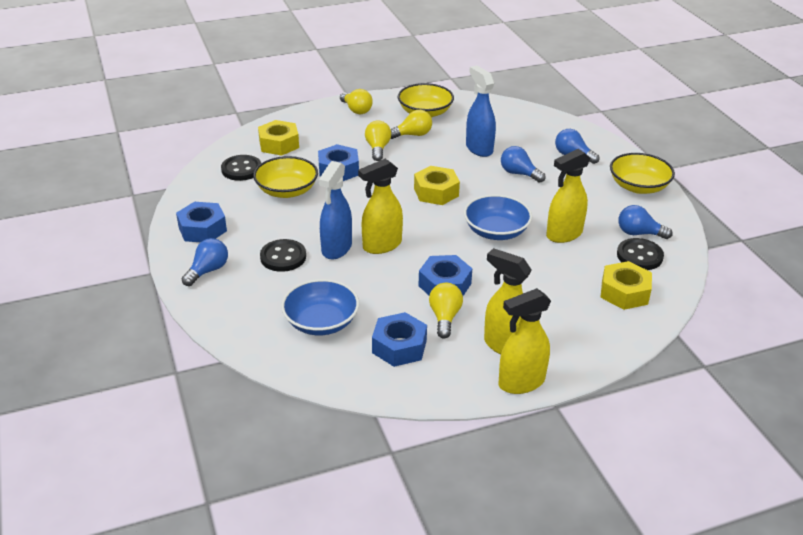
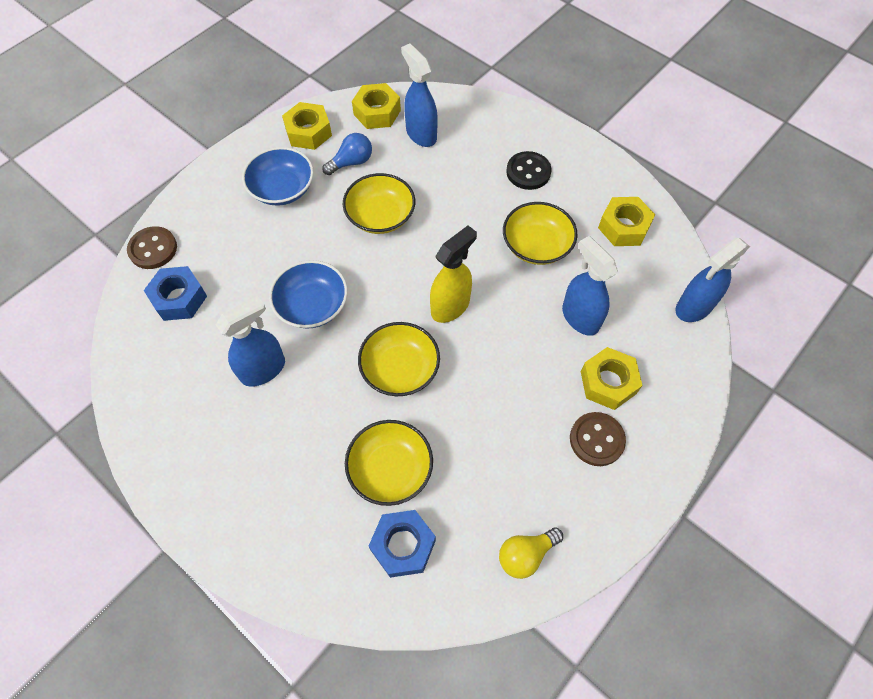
black button: [221,155,261,181] [260,239,306,272] [617,238,664,270] = 3 -> [506,151,551,190] = 1
blue light bulb: [182,238,228,286] [501,146,545,183] [555,129,599,164] [619,205,672,239] = 4 -> [322,133,372,175] = 1
blue nut: [176,202,227,242] [318,144,359,181] [372,312,427,367] [419,255,472,296] = 4 -> [144,266,207,321] [369,510,436,578] = 2
blue spray bottle: [319,161,352,259] [466,66,496,157] = 2 -> [216,296,285,387] [401,44,438,147] [562,236,618,336] [676,238,750,322] = 4
brown button: none = 0 -> [127,226,177,269] [570,412,626,466] = 2
yellow bowl: [253,156,318,198] [398,83,454,118] [610,153,675,194] = 3 -> [343,173,415,234] [345,420,433,506] [358,322,440,396] [503,202,578,265] = 4
yellow light bulb: [340,89,373,114] [365,120,391,161] [391,110,432,139] [429,282,463,338] = 4 -> [499,527,563,579] = 1
yellow nut: [258,120,299,156] [414,166,460,205] [600,261,652,310] = 3 -> [282,102,332,150] [352,83,401,129] [581,347,643,410] [598,197,655,246] = 4
yellow spray bottle: [358,159,403,254] [484,248,532,355] [499,288,551,394] [546,149,590,243] = 4 -> [430,225,477,323] = 1

